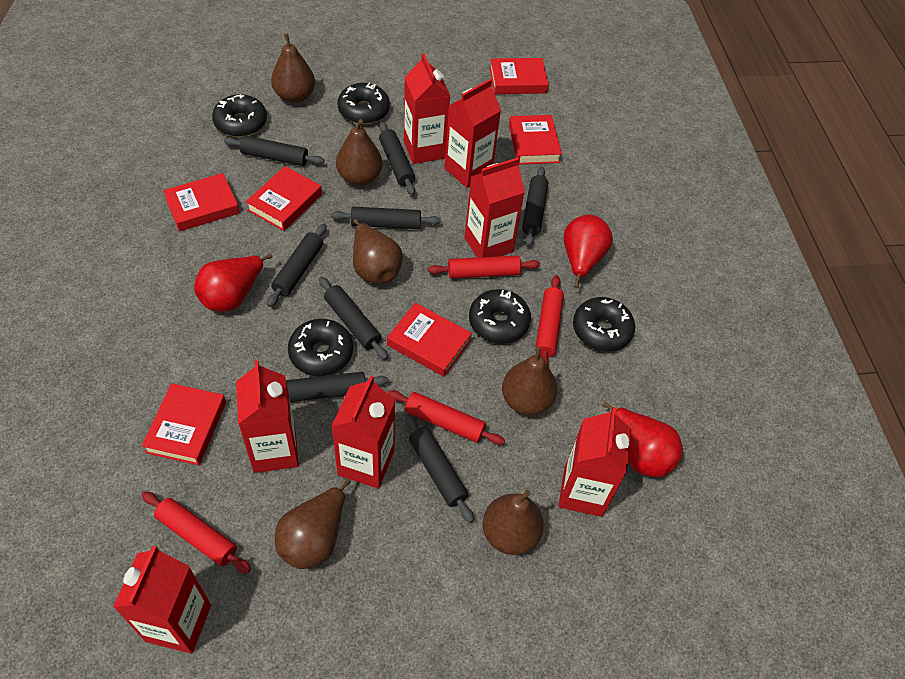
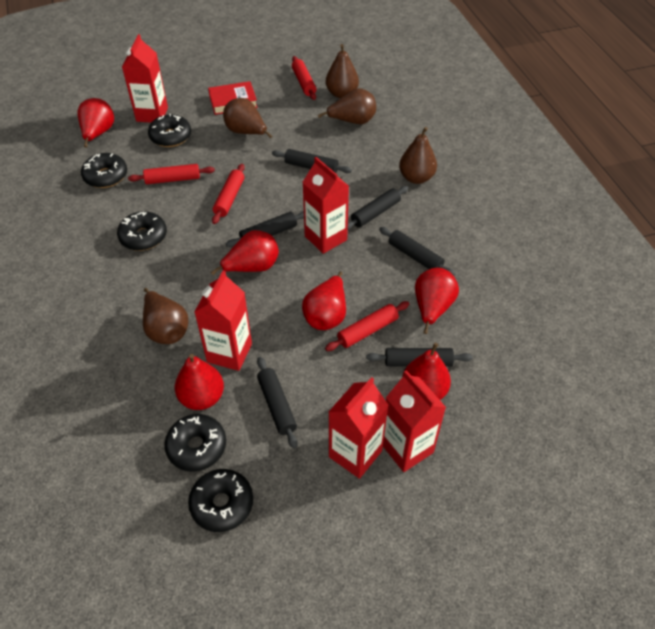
black rolling pin: [224,135,325,166] [267,224,327,307] [286,372,388,402] [319,277,388,360] [331,207,441,229] [379,122,415,195] [405,413,474,523] [522,167,548,246] = 8 -> [226,211,304,247] [257,357,298,449] [272,149,352,173] [348,186,408,230] [366,348,473,367] [379,227,455,276] = 6
brown pear: [271,34,315,103] [275,478,351,569] [336,119,383,186] [353,219,403,284] [483,490,544,555] [502,346,557,415] = 6 -> [143,288,189,344] [223,98,272,138] [318,88,376,124] [326,44,359,98] [399,127,437,184] = 5
red book: [142,383,226,465] [163,173,240,232] [246,166,322,231] [387,303,472,377] [490,58,549,94] [509,115,562,164] = 6 -> [208,81,258,115] = 1
red carton: [113,546,211,654] [236,360,299,473] [331,375,395,489] [404,53,450,164] [444,79,501,188] [464,158,525,258] [559,407,631,517] = 7 -> [122,34,168,123] [194,270,252,371] [302,157,349,254] [329,377,389,479] [383,370,446,472] = 5
red pear: [194,254,273,311] [563,215,613,288] [603,402,683,477] = 3 -> [77,98,114,148] [175,354,224,410] [211,230,279,275] [302,271,346,330] [402,343,451,400] [415,268,459,334] = 6

